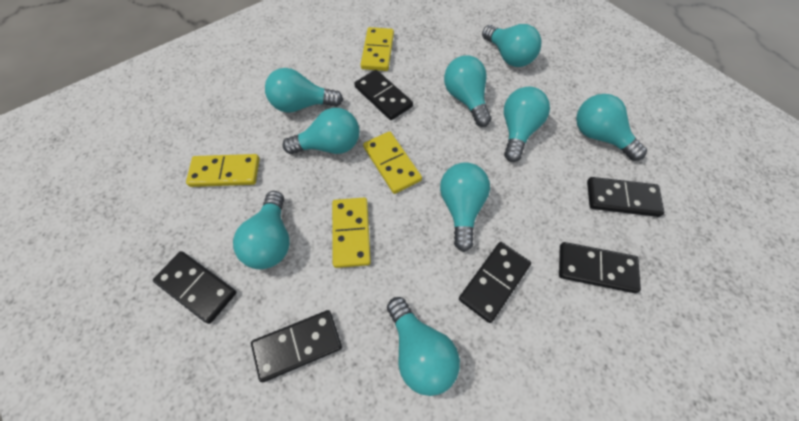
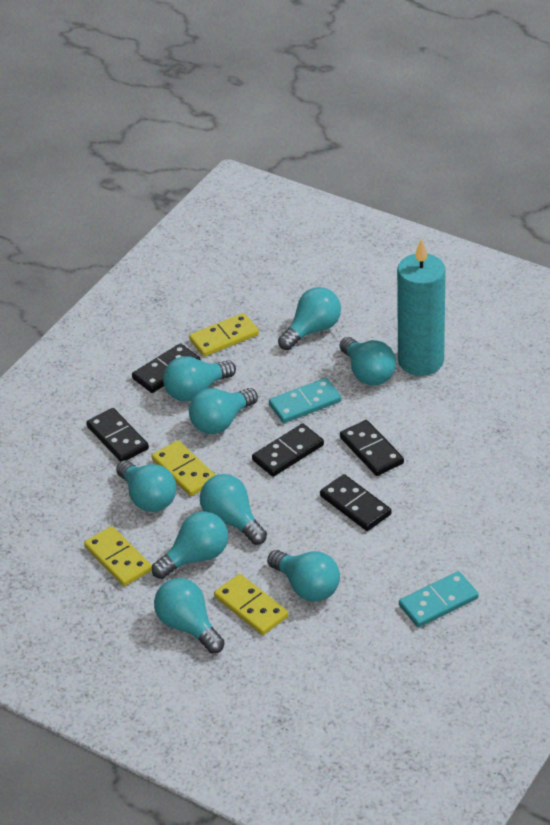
black domino: [153,251,237,324] [251,310,342,382] [354,70,413,120] [459,242,531,323] [559,242,641,293] [587,177,664,217] = 6 -> [86,408,149,462] [132,343,201,393] [252,424,324,477] [320,474,391,531] [340,420,404,476] = 5
turquoise candle: none = 0 -> [397,238,446,376] = 1
turquoise domino: none = 0 -> [269,378,341,423] [399,571,479,627] = 2

